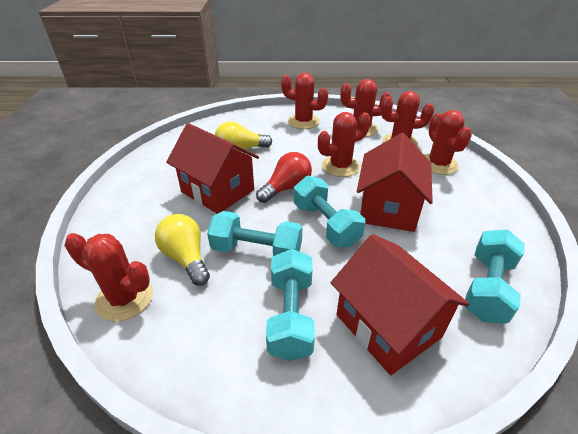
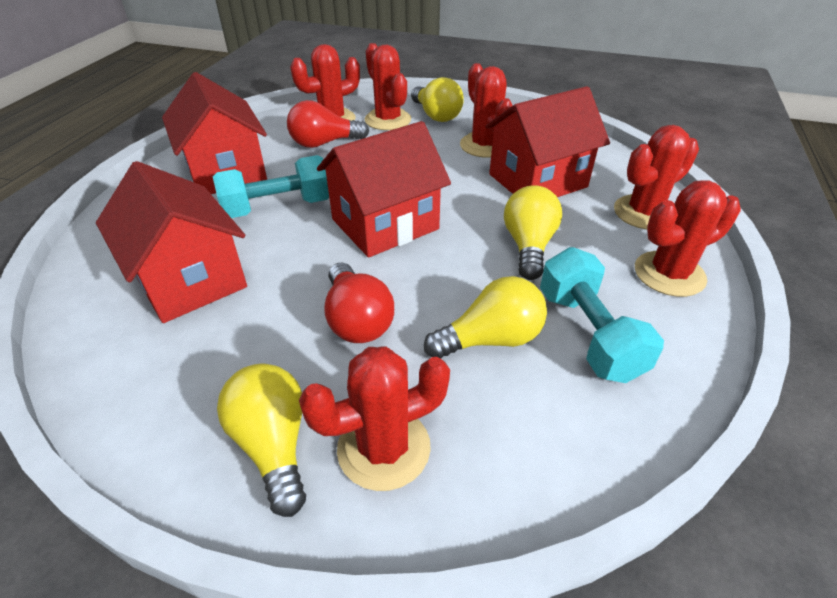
red house: [166,123,259,214] [331,234,469,375] [357,133,433,232] = 3 -> [96,161,247,323] [162,72,267,194] [317,121,451,258] [485,86,610,197] = 4
red light bulb: [256,152,312,203] = 1 -> [287,100,369,148] [324,263,394,343] = 2
turquoise dumbbell: [207,211,302,256] [266,249,315,361] [294,176,365,247] [465,229,525,324] = 4 -> [213,155,329,218] [540,247,664,383] = 2
yellow light bulb: [155,214,210,286] [215,121,272,151] = 2 -> [217,363,306,517] [411,77,464,122] [424,276,547,358] [504,185,562,280] = 4

